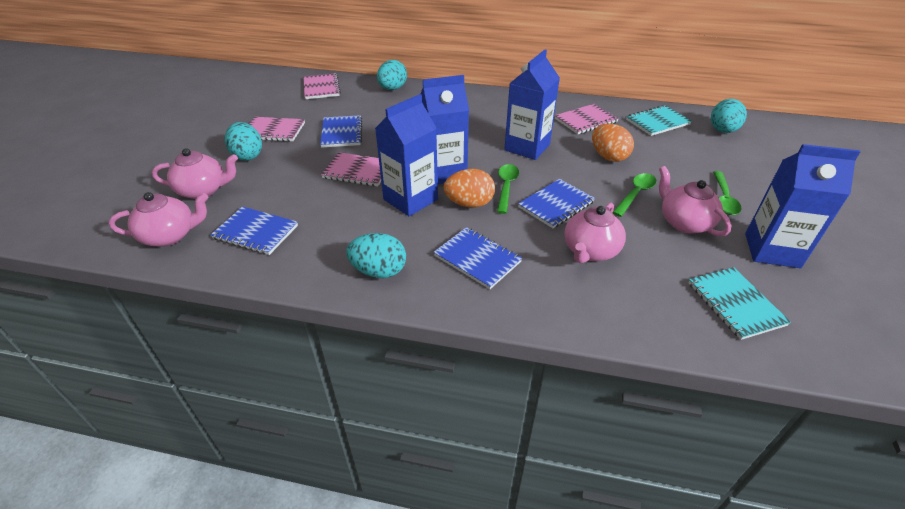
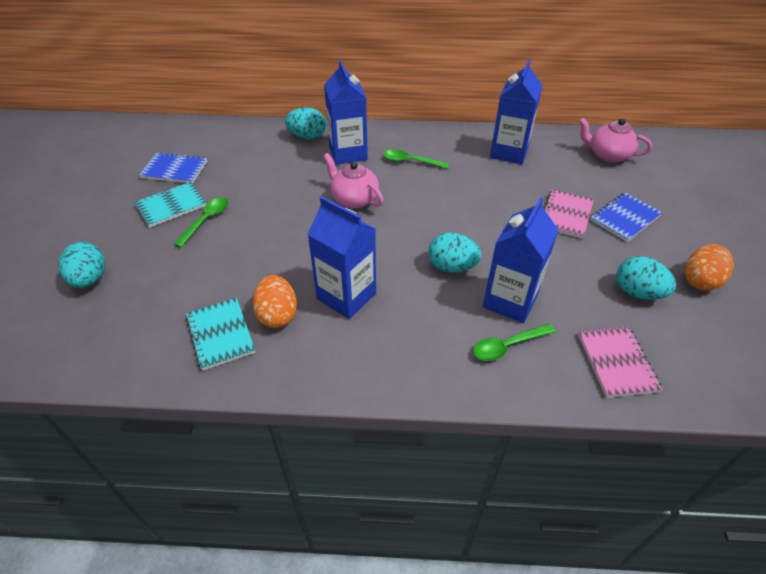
blue notebook: [211,207,298,255] [320,115,362,148] [433,227,522,289] [518,179,595,228] = 4 -> [139,152,207,184] [590,193,662,242] = 2
pink notebook: [249,117,305,142] [303,73,341,99] [321,152,381,186] [555,104,619,134] = 4 -> [544,189,594,239] [578,326,663,398] = 2
pink teapot: [109,192,208,247] [152,148,238,199] [564,203,626,263] [659,166,731,236] = 4 -> [323,153,384,209] [579,118,652,163] = 2

